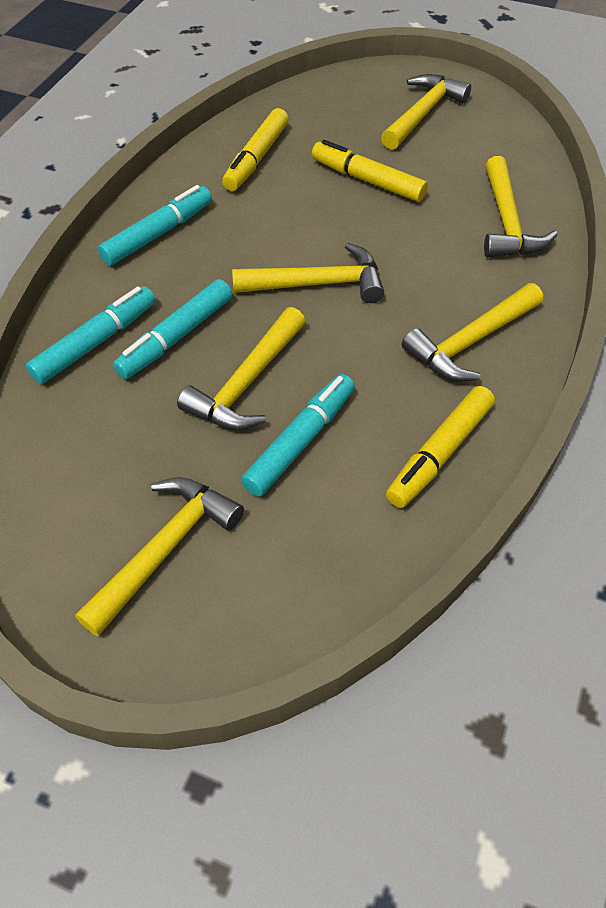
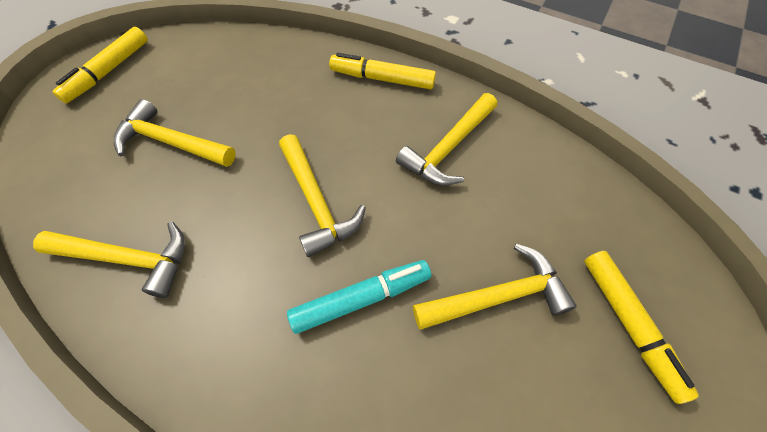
turquoise marker: [26,286,155,384] [98,185,212,265] [113,279,232,379] [241,374,355,497] = 4 -> [287,260,431,334] = 1
yellow hammer: [75,477,244,636] [177,307,306,430] [232,243,384,303] [381,74,471,150] [402,283,543,381] [484,156,557,257] = 6 -> [33,222,185,298] [114,99,236,167] [279,134,366,257] [396,93,497,186] [413,244,577,330] = 5

